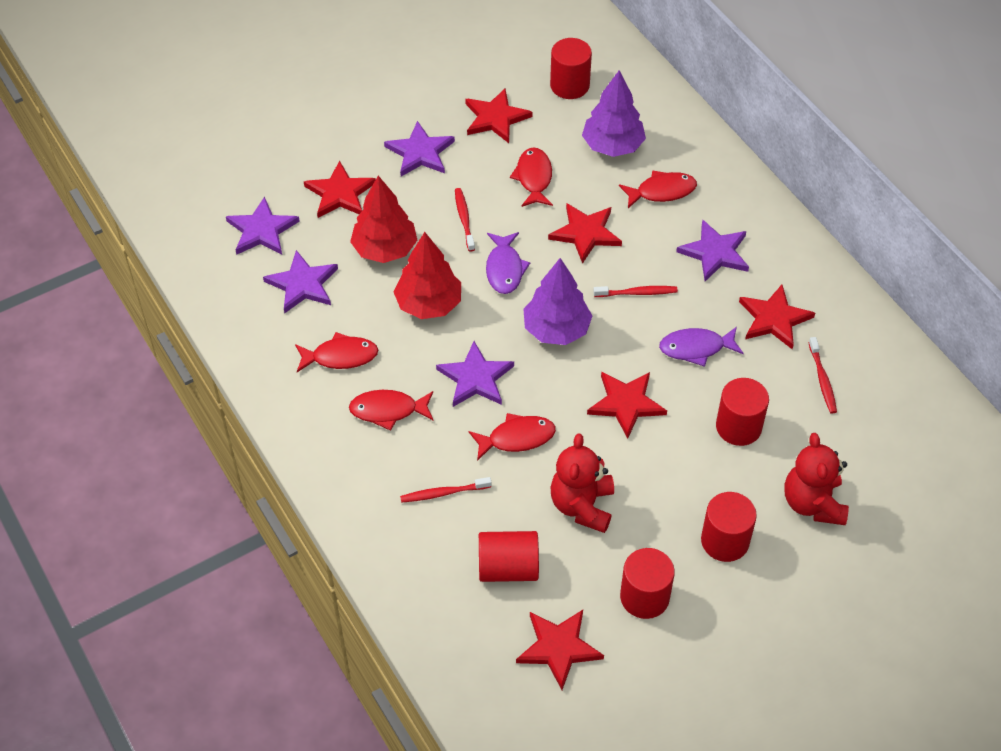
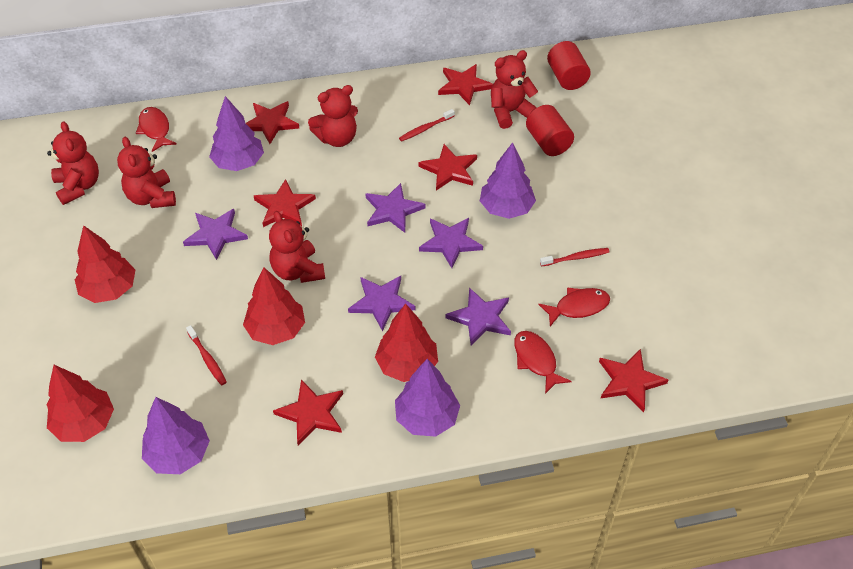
purple fish: [486,232,530,294] [659,327,744,367] = 2 -> none = 0
purple tree: [524,258,592,345] [582,70,646,157] = 2 -> [142,397,210,474] [209,96,264,171] [395,359,460,437] [480,142,536,219] = 4
red cylinder: [479,531,539,582] [550,38,592,99] [620,548,675,619] [701,492,757,562] [716,378,769,446] = 5 -> [526,105,574,156] [547,41,591,90] = 2
red fish: [295,332,378,372] [349,390,433,431] [469,413,556,461] [510,147,553,207] [619,170,697,208] = 5 -> [136,107,177,152] [514,331,572,394] [538,287,610,326] = 3
red teddy bear: [551,433,614,533] [784,433,849,525] = 2 -> [47,121,99,205] [117,137,176,208] [269,211,325,283] [308,85,358,147] [491,50,538,129] = 5
red toothbrush: [400,477,491,503] [455,188,475,252] [593,286,678,297] [808,337,837,414] = 4 -> [186,325,227,385] [399,109,455,141] [540,248,610,266] = 3
red tree: [350,176,417,263] [394,232,461,319] = 2 -> [47,365,114,442] [75,225,135,303] [243,267,305,345] [375,304,438,382] = 4

